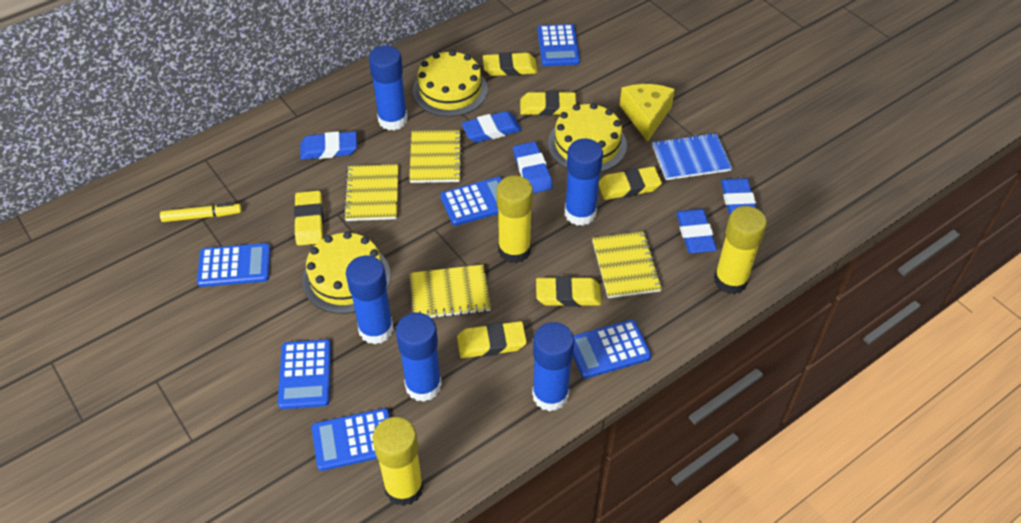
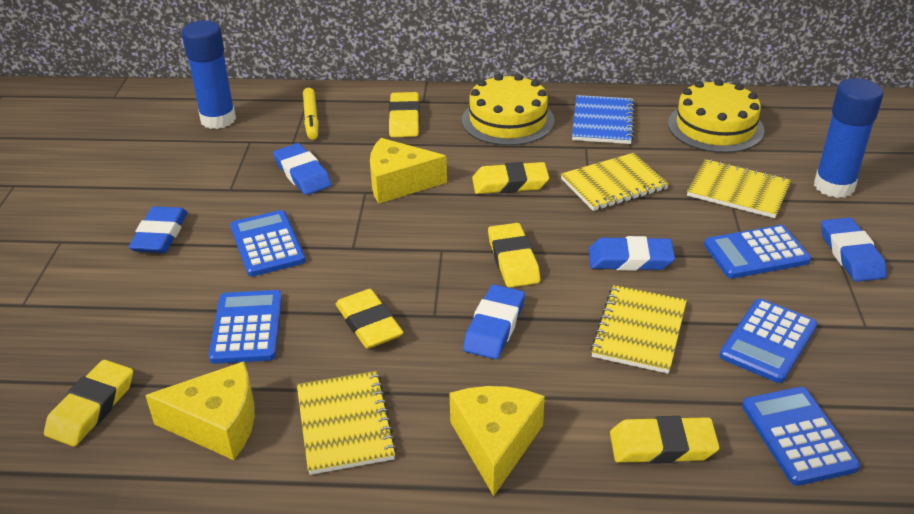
blue calculator: [197,243,271,287] [278,339,331,409] [312,408,390,471] [440,177,502,226] [537,24,580,66] [573,319,652,379] = 6 -> [209,290,282,364] [230,210,305,276] [704,225,811,278] [719,299,817,383] [742,387,860,486] = 5
blue glue stick: [346,256,394,345] [369,45,408,130] [396,313,442,402] [532,322,574,412] [565,139,603,226] = 5 -> [181,20,236,129] [814,78,883,198] = 2
yellow cake: [302,231,391,314] [413,50,488,117] [548,103,627,172] = 3 -> [462,74,555,146] [668,79,765,153] = 2
yellow cheese: [620,84,675,142] = 1 -> [145,361,255,460] [370,138,447,204] [450,386,545,496] = 3
yellow glue stick: [372,417,424,506] [497,176,533,264] [714,206,767,294] = 3 -> none = 0

